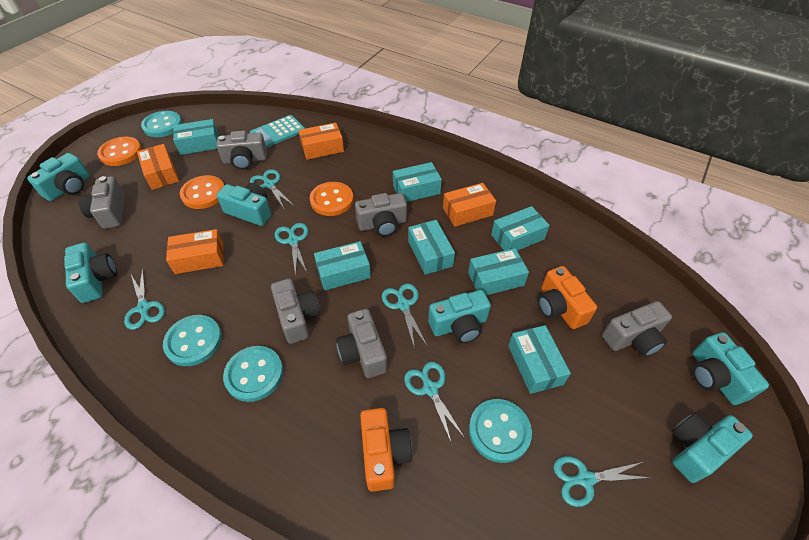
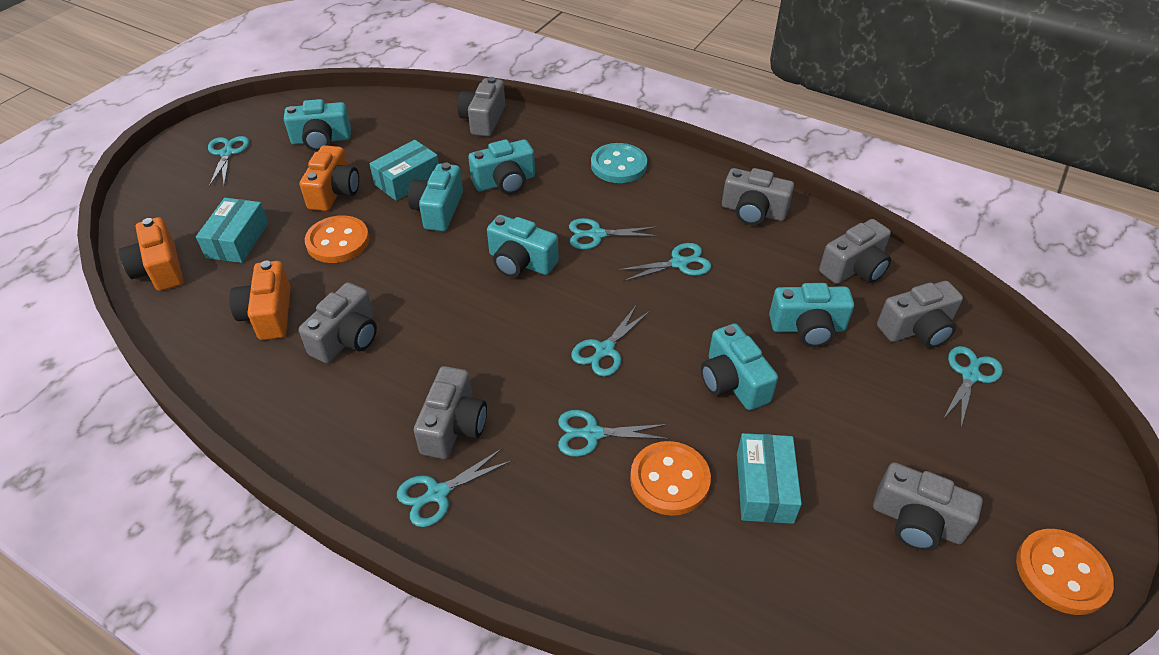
grey camera: [78,176,125,229] [216,131,267,170] [271,279,320,344] [336,309,387,378] [355,193,407,237] [602,301,672,357] = 6 -> [299,282,377,363] [414,366,487,459] [457,77,505,137] [722,168,794,225] [819,219,891,284] [873,462,983,551] [877,281,963,348] = 7
orange box: [137,144,179,190] [166,229,224,274] [299,123,344,160] [443,183,496,227] = 4 -> none = 0
orange camera: [360,408,413,492] [538,266,597,329] = 2 -> [119,217,183,291] [229,261,291,340] [300,145,359,211] = 3
turquoise box: [173,119,219,155] [314,241,371,291] [393,162,442,202] [408,220,455,275] [468,248,529,295] [491,206,550,251] [508,325,571,394] = 7 -> [196,198,268,263] [369,140,439,201] [737,433,802,524] = 3
turquoise button: [141,111,182,137] [163,315,222,366] [223,346,283,402] [469,399,532,463] = 4 -> [591,143,647,183] = 1
turquoise calculator: [250,115,305,148] = 1 -> none = 0
turquoise scissors: [124,268,165,330] [250,169,294,210] [275,223,308,276] [382,283,427,349] [404,362,465,444] [553,456,651,507] = 6 -> [208,136,249,187] [397,449,512,527] [558,410,669,457] [569,218,658,249] [571,306,650,377] [618,243,711,282] [943,346,1003,427] = 7

